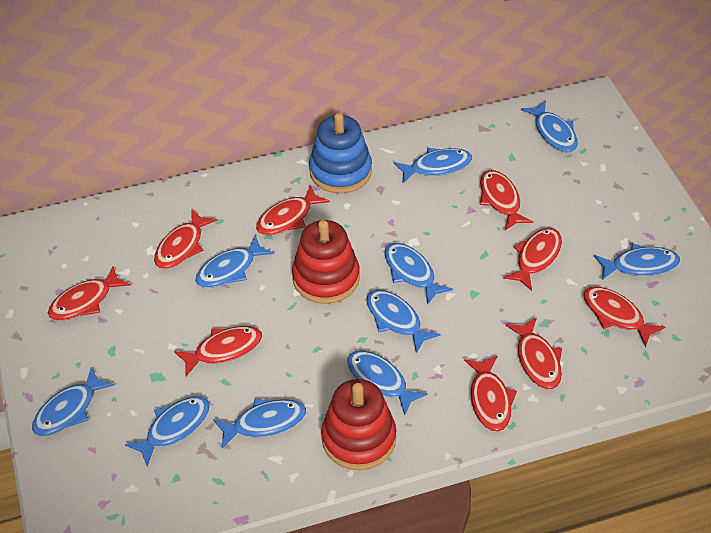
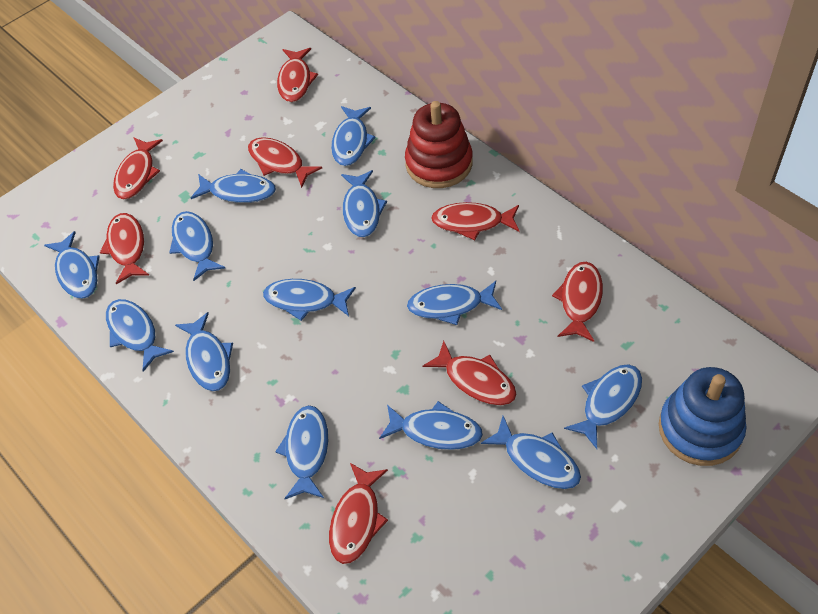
blue fish: [32,368,115,436] [125,396,210,466] [195,236,274,288] [213,399,306,448] [347,350,428,415] [366,290,441,353] [384,243,453,305] [394,148,472,183] [521,100,578,152] [594,243,680,280] = 10 -> [44,231,100,299] [106,299,174,372] [169,211,225,281] [175,312,233,391] [191,169,276,203] [263,279,356,321] [275,405,328,499] [331,106,376,166] [341,170,387,237] [379,401,483,450] [407,281,502,325] [481,416,581,489] [564,364,642,449] = 13
red fish: [48,266,131,321] [154,209,217,269] [174,326,262,376] [256,185,330,235] [464,356,517,432] [480,170,533,230] [503,228,562,291] [505,317,562,389] [583,287,665,347] = 9 -> [100,213,149,284] [113,137,163,199] [248,137,322,188] [277,48,318,102] [329,463,388,564] [423,341,516,405] [431,202,520,240] [552,262,603,342] = 8
red stacking toy: [292,220,360,304] [321,379,396,470] = 2 -> [405,101,473,188] = 1

